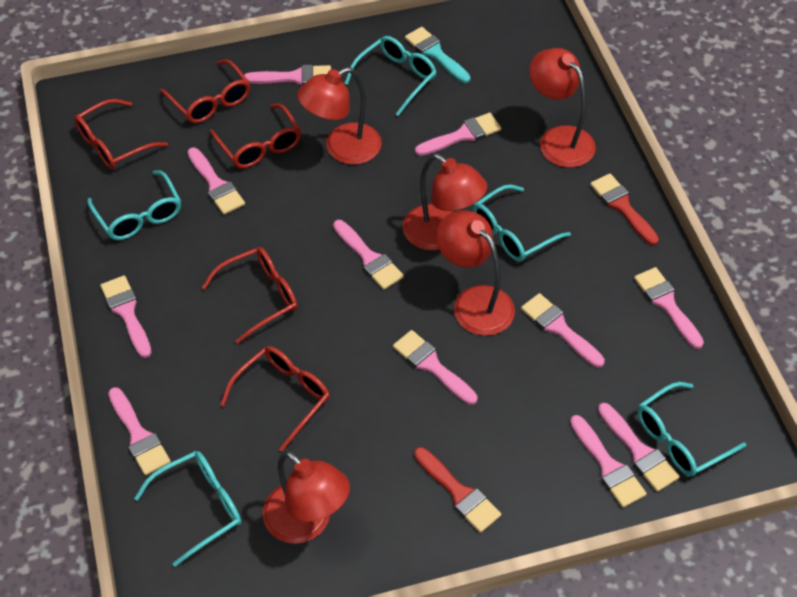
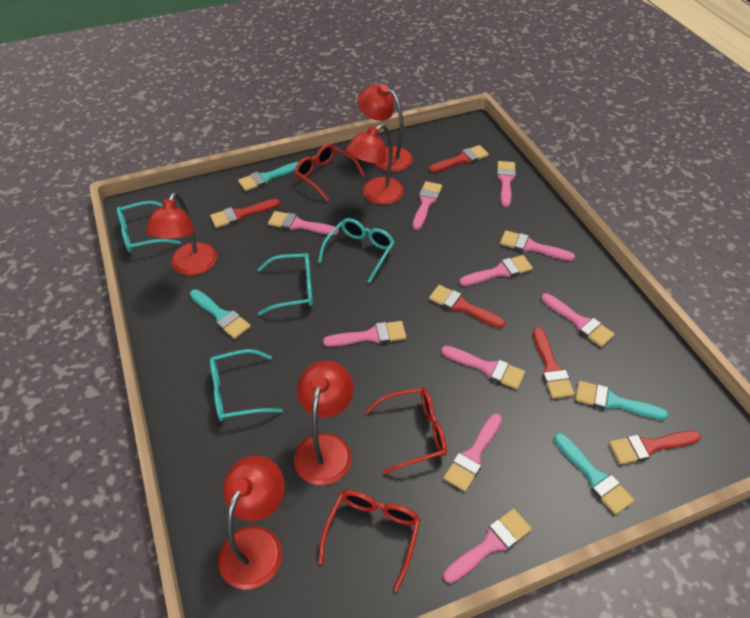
pink brush: [100,275,152,358] [108,387,171,476] [187,147,245,215] [244,65,331,86] [333,220,404,290] [393,330,478,405] [415,113,501,156] [521,293,605,368] [570,415,647,508] [598,403,680,492] [634,267,704,349] = 11 -> [268,211,339,235] [323,321,406,347] [413,181,442,230] [441,346,525,389] [444,414,502,491] [444,509,532,583] [459,255,533,286] [497,161,516,207] [500,230,575,261] [541,293,615,347] = 10
red brush: [414,447,501,533] [590,174,659,246] = 2 -> [210,199,280,228] [429,145,489,173] [429,285,505,328] [533,327,575,398] [609,430,701,464] = 5
red glasses: [74,99,168,169] [160,59,250,123] [201,247,297,344] [209,104,301,168] [220,346,330,452] = 5 -> [295,144,365,201] [318,490,421,591] [365,388,447,474] = 3
turquoise brush: [405,27,471,83] = 1 -> [190,289,251,339] [238,162,299,191] [554,433,634,515] [575,381,668,420] = 4
turquoise glasses: [87,170,181,240] [134,451,241,567] [344,36,437,116] [473,184,571,262] [637,382,746,476] = 5 -> [117,201,181,253] [210,349,283,421] [258,253,313,315] [318,218,395,283] = 4

